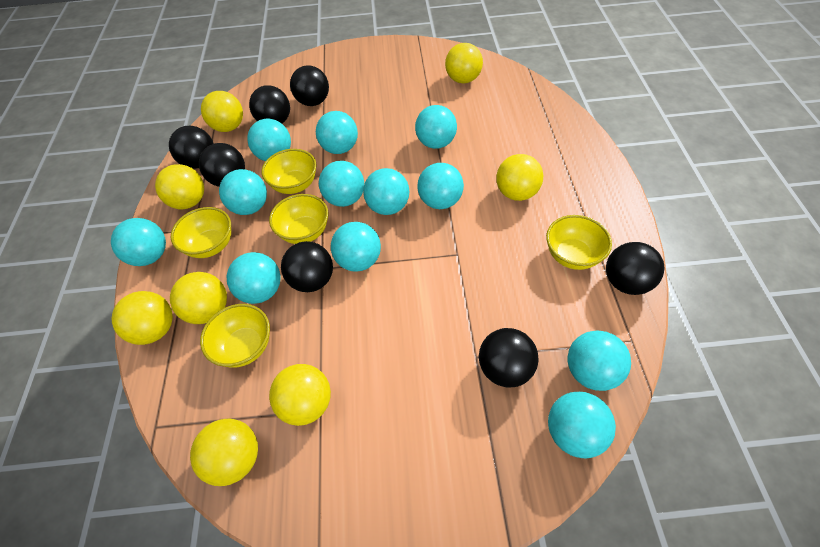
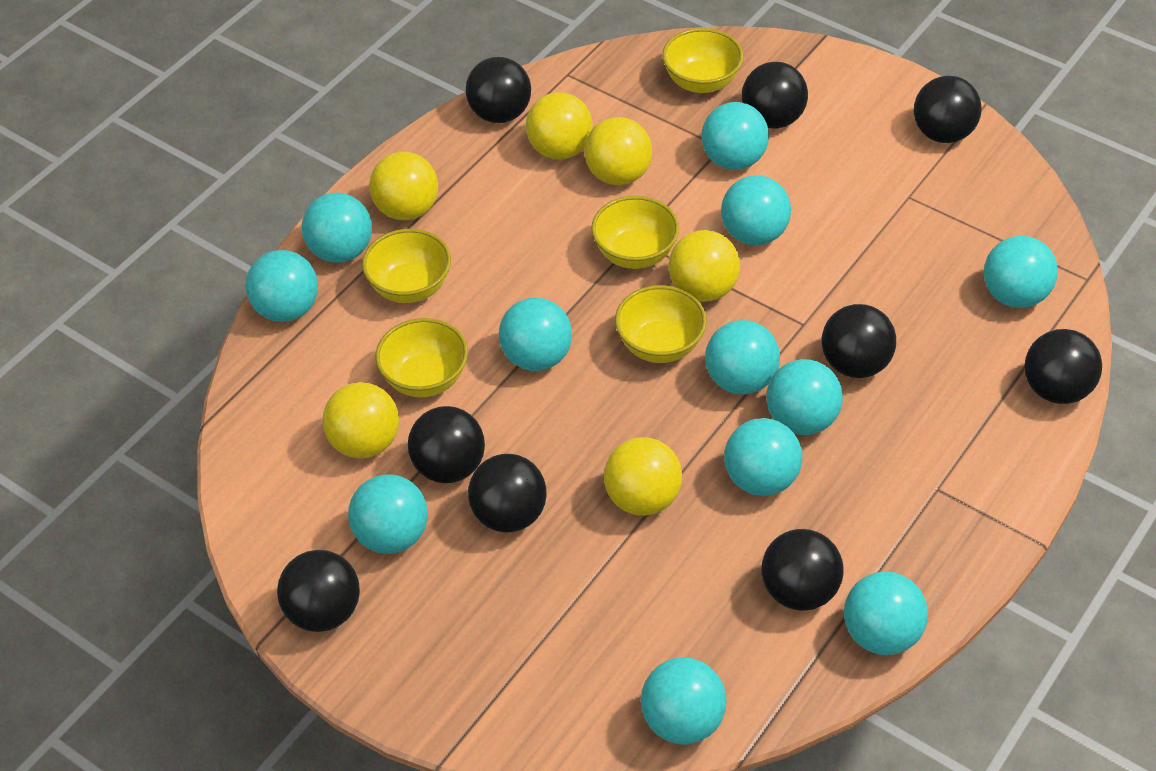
black ball: [169,126,214,169] [199,143,245,187] [249,85,290,123] [281,241,333,292] [290,65,329,106] [479,328,539,387] [606,242,664,295] = 7 -> [277,550,360,632] [408,406,485,483] [466,57,531,123] [468,454,547,532] [742,62,808,128] [761,529,844,611] [821,304,896,378] [914,76,982,143] [1024,329,1102,404] = 9
yellow ball: [112,291,173,345] [155,164,204,209] [170,272,227,324] [190,418,258,486] [201,91,243,132] [269,364,331,426] [445,43,483,84] [496,154,543,201] = 8 -> [323,382,399,459] [369,151,438,221] [526,92,593,159] [584,117,652,185] [604,437,682,516] [669,230,740,302] = 6

